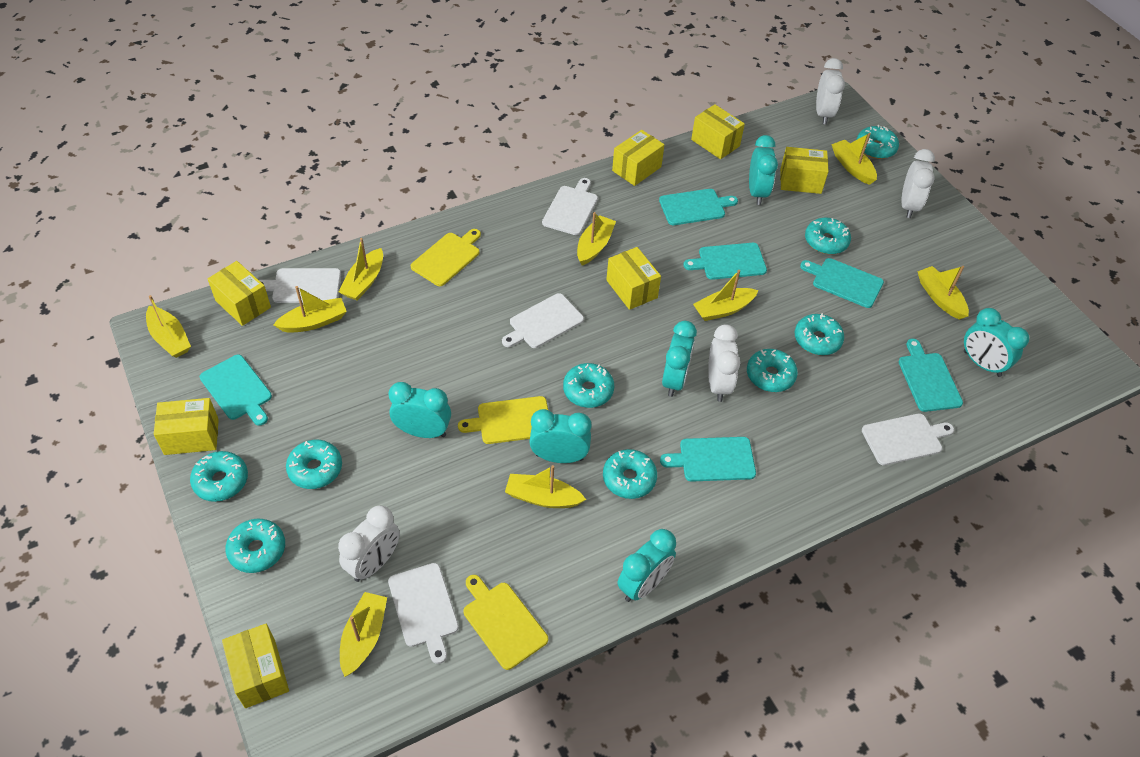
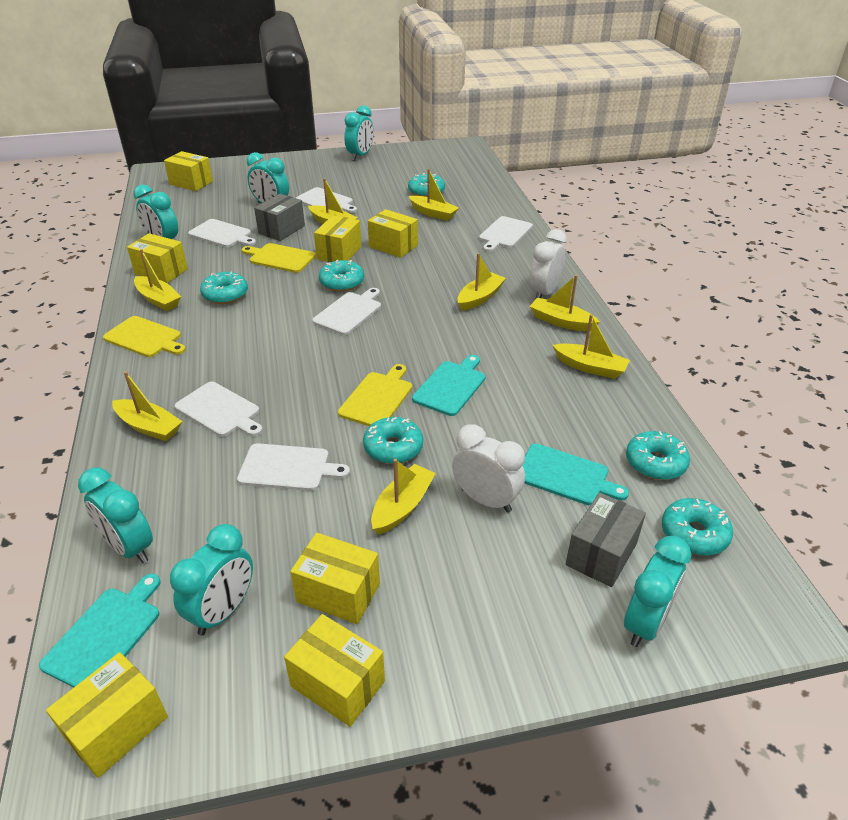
grey box: none = 0 -> [254,194,305,241] [566,492,646,587] = 2
turquoise cutting board: [200,355,272,426] [659,189,738,225] [660,437,756,482] [683,243,767,280] [800,258,884,308] [898,339,963,412] = 6 -> [39,574,161,688] [412,355,486,416] [522,444,629,505] = 3
turquoise donut: [190,451,248,502] [225,519,285,573] [286,440,342,489] [563,363,614,408] [603,449,657,499] [747,349,798,392] [795,313,844,355] [805,218,851,254] [857,125,899,159] = 9 -> [200,272,248,304] [319,260,364,292] [363,417,423,464] [408,173,445,197] [626,431,690,480] [662,498,733,556] = 6
white clock: [338,506,400,582] [708,324,740,402] [816,58,845,125] [901,149,935,218] = 4 -> [452,424,525,513] [529,229,567,300] = 2
white cutting board: [259,268,341,303] [388,563,459,664] [502,293,584,348] [542,178,598,235] [862,413,954,465] = 5 -> [175,382,263,437] [188,219,256,247] [237,443,350,491] [296,187,357,213] [312,288,381,335] [479,216,533,252] = 6
yellow boat: [146,295,191,358] [273,286,347,333] [339,238,383,301] [340,592,387,677] [505,465,586,508] [577,212,616,266] [693,270,759,321] [831,133,877,185] [918,266,969,320] = 9 -> [112,371,183,441] [134,249,181,311] [308,178,358,224] [371,459,436,534] [409,169,459,221] [457,253,506,311] [529,275,600,331] [553,314,630,379] = 8

